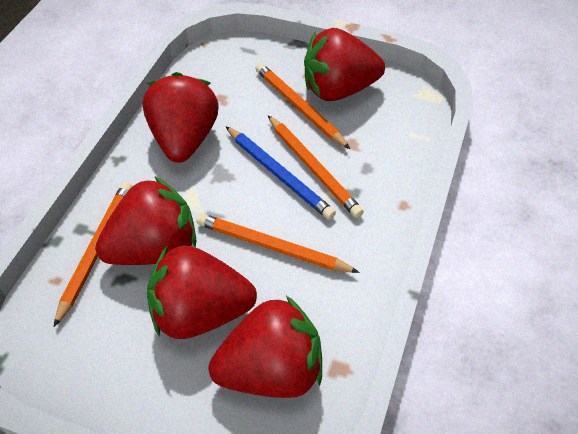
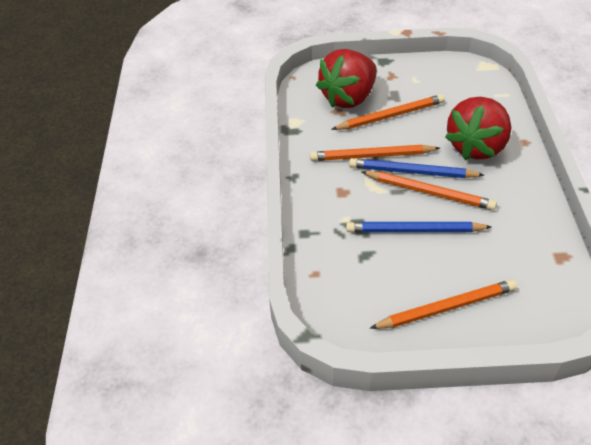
blue pencil: [225,126,336,220] = 1 -> [346,222,491,233] [349,158,484,178] = 2
red strawberry: [95,176,196,265] [142,72,219,163] [147,245,257,339] [209,296,322,398] [304,28,385,101] = 5 -> [316,49,377,108] [445,97,511,160] = 2

